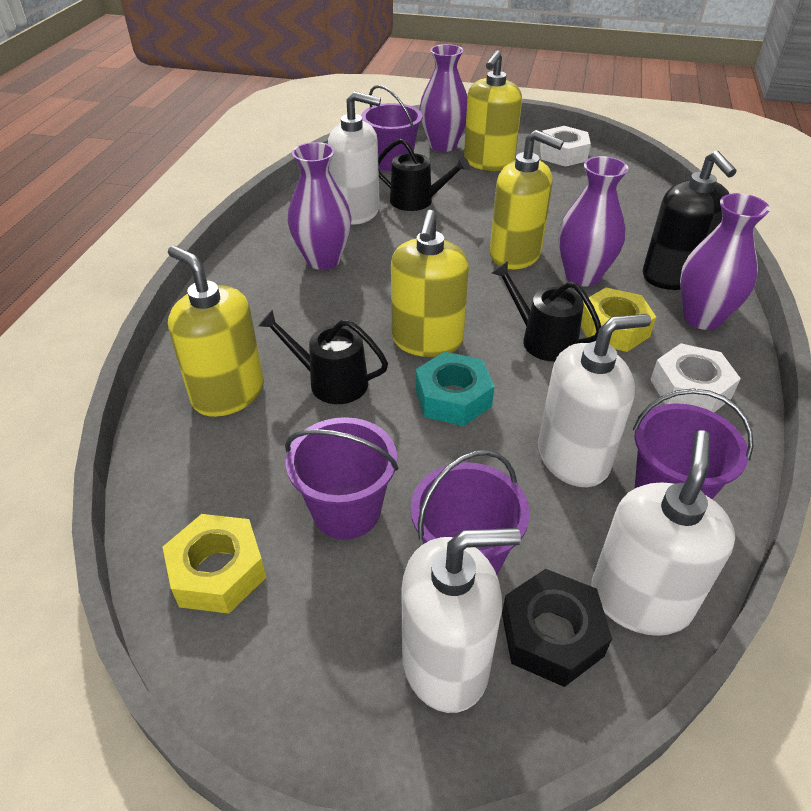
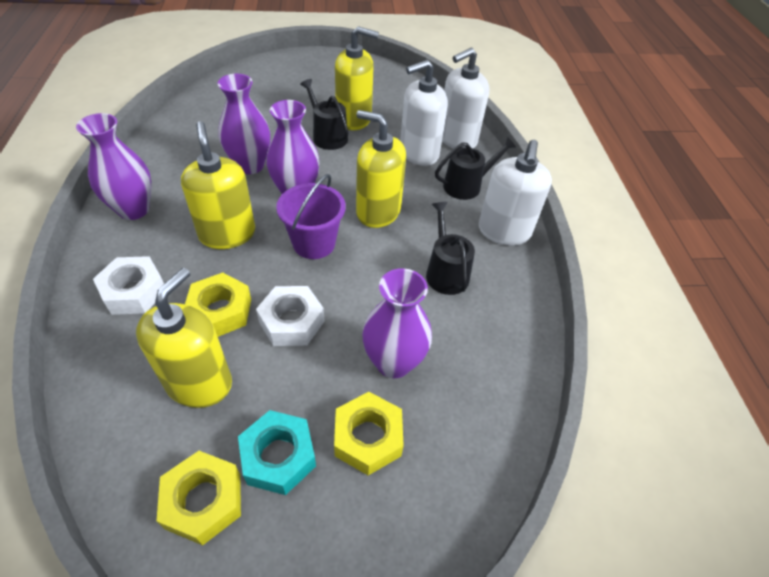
black nut: [502,569,612,687] = 1 -> none = 0
black soap dispenser: [642,150,737,290] = 1 -> none = 0
purple bucket: [285,417,398,539] [361,85,422,171] [411,450,530,575] [633,388,753,499] = 4 -> [276,174,346,259] = 1
white soap dispenser: [328,91,381,225] [402,528,521,713] [538,314,651,487] [591,430,735,636] = 4 -> [400,60,448,166] [442,48,489,149] [479,140,552,245] = 3
yellow nut: [163,514,266,614] [581,288,656,352] = 2 -> [156,451,241,545] [185,273,251,337] [334,392,404,475] = 3

